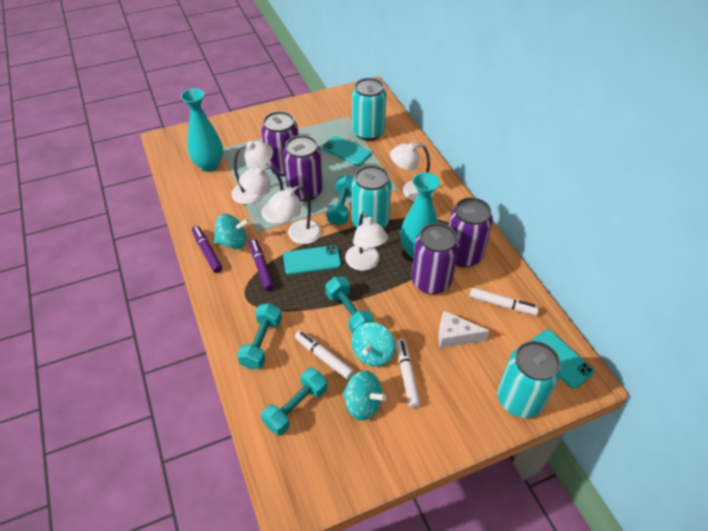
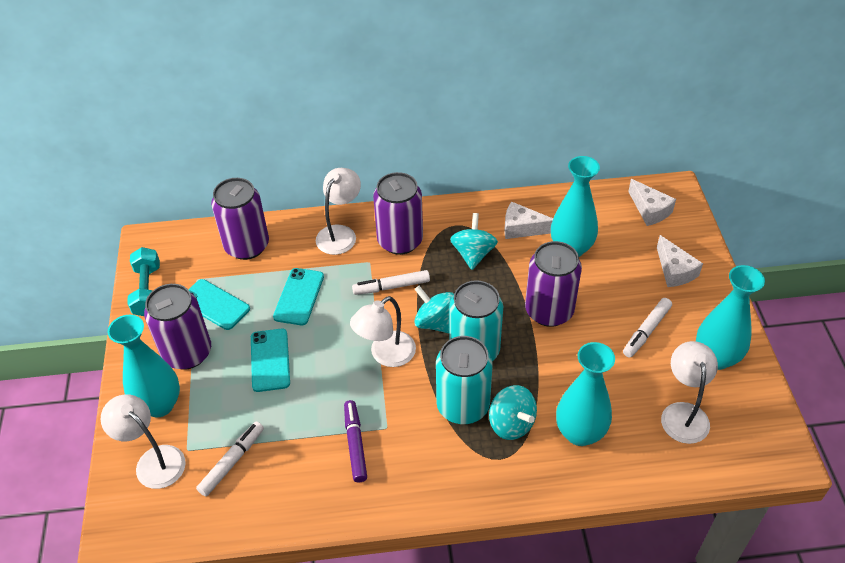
purple marker: [192,226,222,273] [249,239,274,291] = 2 -> [344,400,367,482] = 1
turquoise can: [351,165,392,229] [352,78,386,141] [497,341,561,418] = 3 -> [436,336,493,424] [449,280,503,361] = 2
turquoise dumbbell: [237,303,282,369] [261,368,328,436] [325,277,374,334] [327,175,353,226] = 4 -> [127,247,160,316] = 1
turquoise vase: [181,88,223,172] [400,172,440,258] = 2 -> [108,315,180,417] [551,156,600,257] [556,342,615,446] [696,265,765,370] = 4
white cheese: [438,311,490,348] = 1 -> [505,201,553,239] [628,179,676,226] [657,235,703,287] = 3
white lamp: [231,141,273,204] [239,165,290,224] [268,186,322,244] [345,212,388,271] [390,142,434,201] = 5 -> [101,394,186,489] [316,168,361,255] [350,296,416,367] [661,341,718,444] = 4

